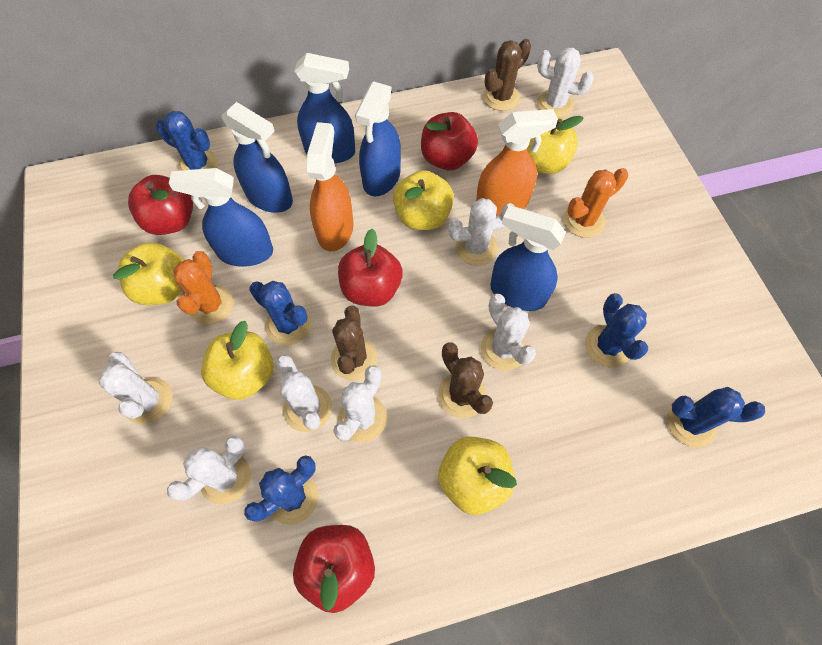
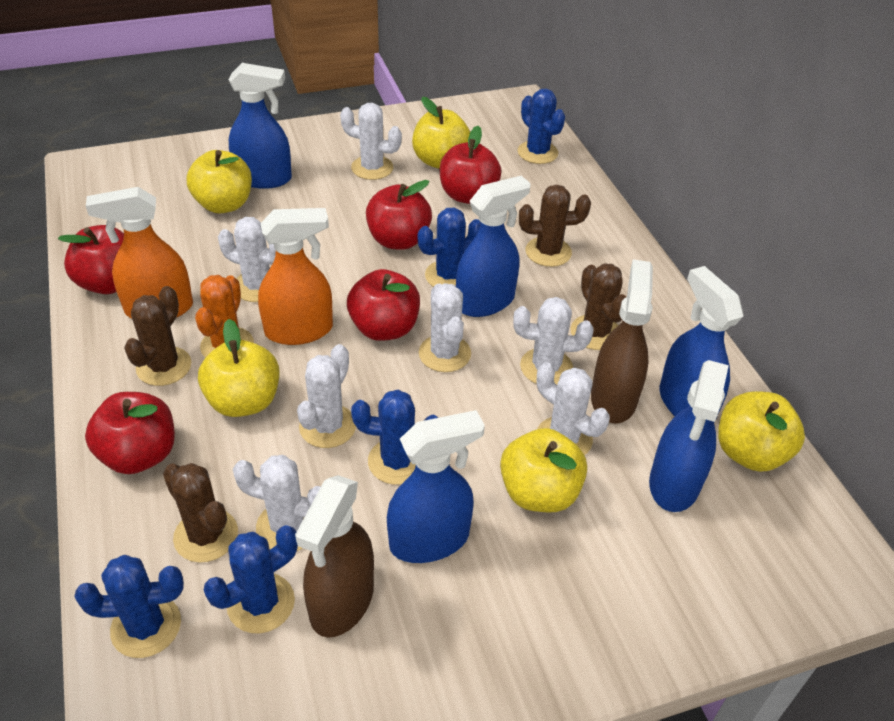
brown cactus: [331,306,378,381] [438,342,493,419] [483,39,531,111] = 3 -> [124,286,191,386] [163,463,238,563] [519,185,591,267] [571,263,626,350] = 4
brown spray bottle: none = 0 -> [295,475,374,638] [591,259,653,423] = 2
orange cactus: [173,251,233,325] [564,168,628,238] = 2 -> [195,275,254,357] = 1
red apple: [128,175,193,235] [293,525,375,613] [338,229,403,307] [421,112,478,170] = 4 -> [58,225,124,294] [85,392,175,474] [347,269,420,341] [366,180,432,250] [440,126,501,204] = 5

